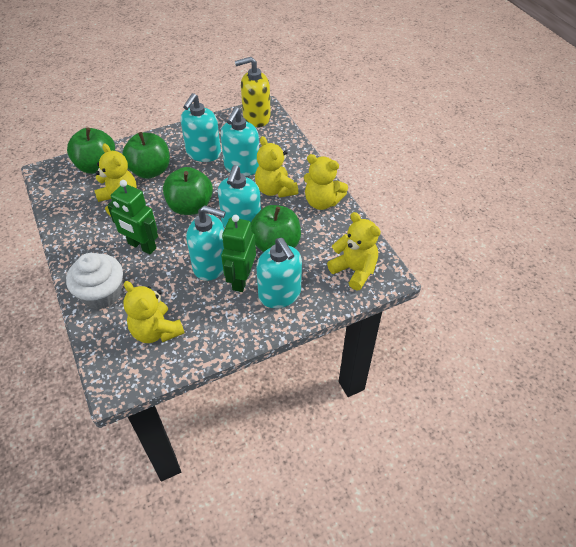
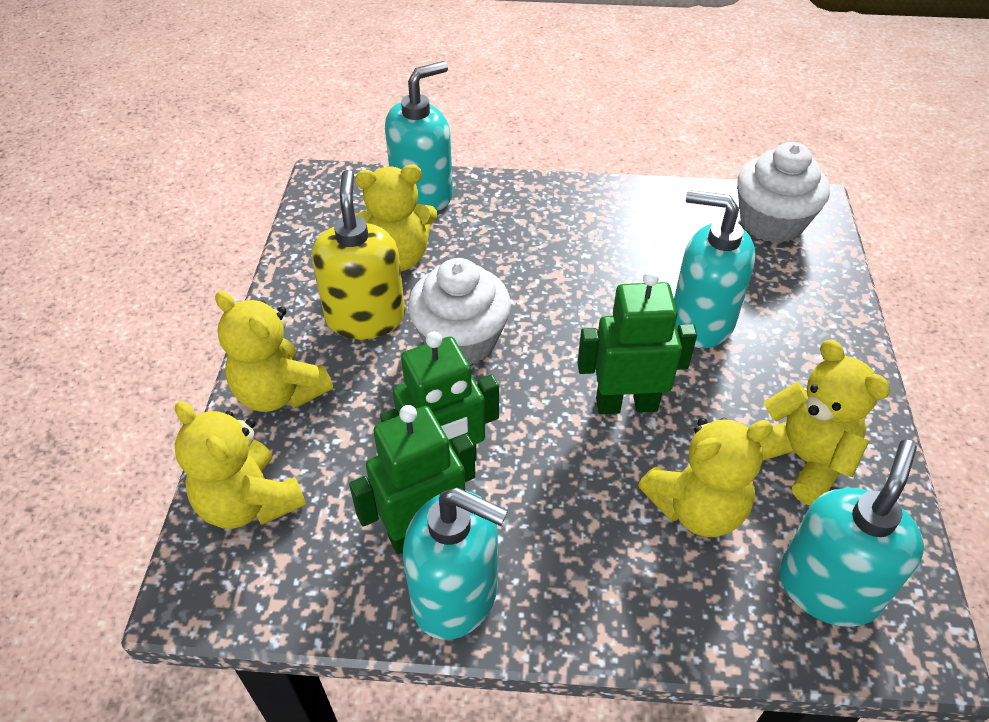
green apple: [67,128,115,174] [122,132,170,179] [163,167,213,215] [251,205,301,252] = 4 -> none = 0
green robot: [107,180,158,254] [221,215,256,292] = 2 -> [349,405,475,554] [380,331,499,461] [577,270,697,414] = 3
turquoise soap dispenser: [181,93,221,162] [186,205,226,281] [218,165,261,227] [221,107,259,176] [256,238,302,308] = 5 -> [385,61,453,211] [403,488,508,640] [674,190,756,348] [779,439,924,627] = 4
white cupcake: [66,253,123,309] = 1 -> [408,258,511,365] [737,142,830,243] = 2

